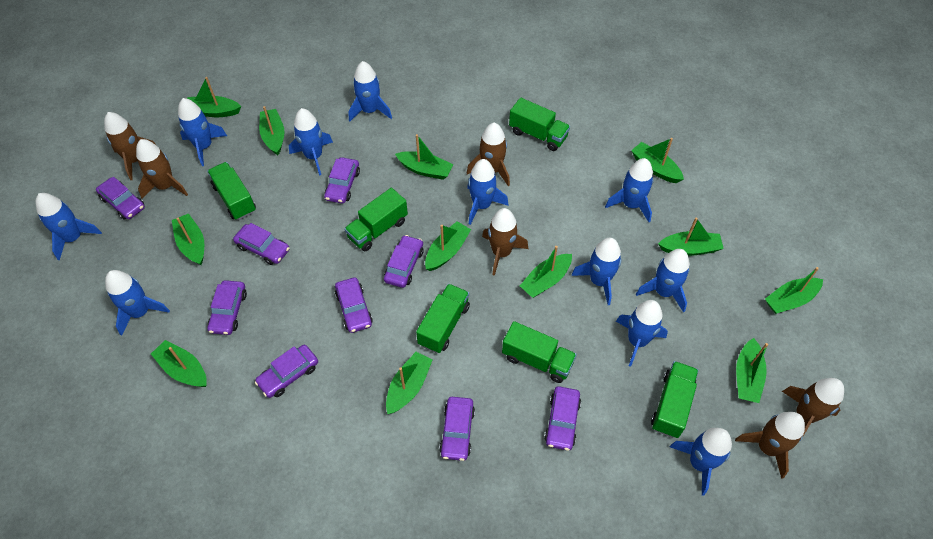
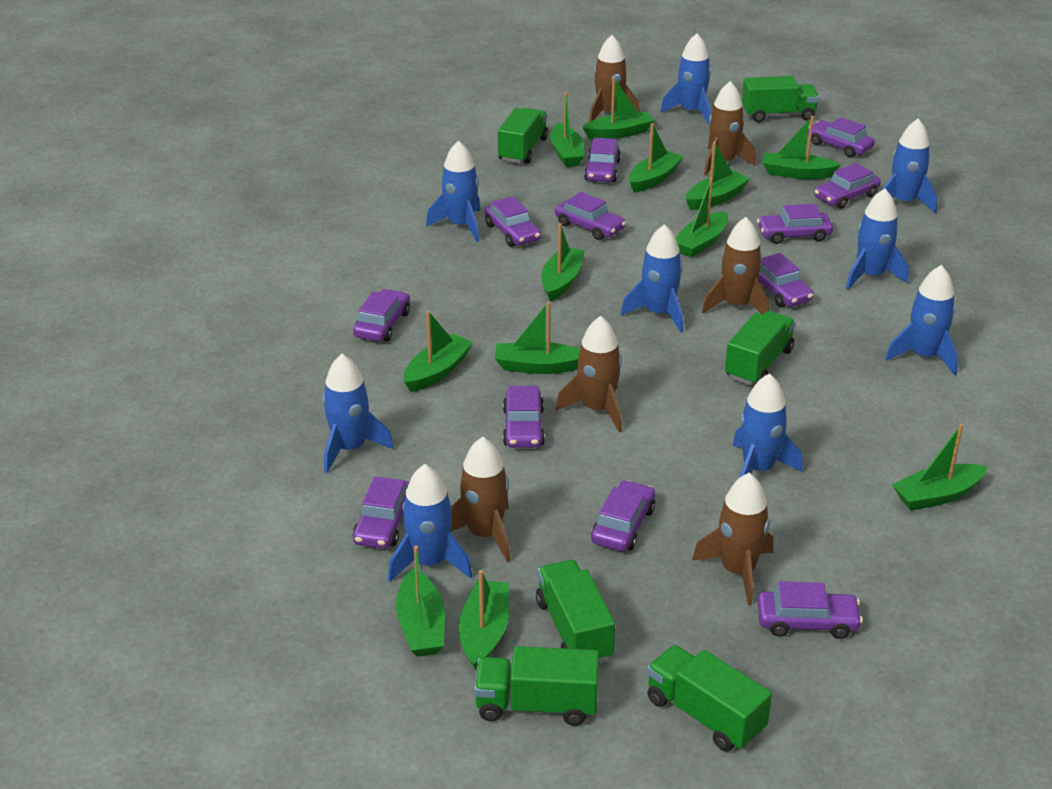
blue rocket: [35,193,102,261] [105,270,170,336] [178,98,227,166] [289,108,333,176] [349,61,392,122] [467,159,509,225] [572,238,622,305] [605,158,653,222] [616,300,668,367] [636,249,690,313] [670,428,732,496] = 11 -> [322,354,394,473] [388,464,472,582] [426,140,480,242] [621,224,683,332] [660,33,711,124] [732,373,803,477] [846,188,909,290] [882,118,937,213] [885,265,958,375] = 9
purple car: [96,177,145,220] [207,280,247,335] [233,223,290,265] [255,345,318,398] [324,157,360,203] [335,277,373,333] [384,235,423,288] [439,397,475,461] [544,386,581,451] = 9 -> [353,289,410,342] [353,476,409,549] [484,196,541,247] [503,386,545,448] [555,192,626,240] [584,138,621,182] [591,480,655,551] [757,204,833,244] [757,581,863,639] [758,253,814,307] [808,117,875,158] [814,163,881,209] = 12

